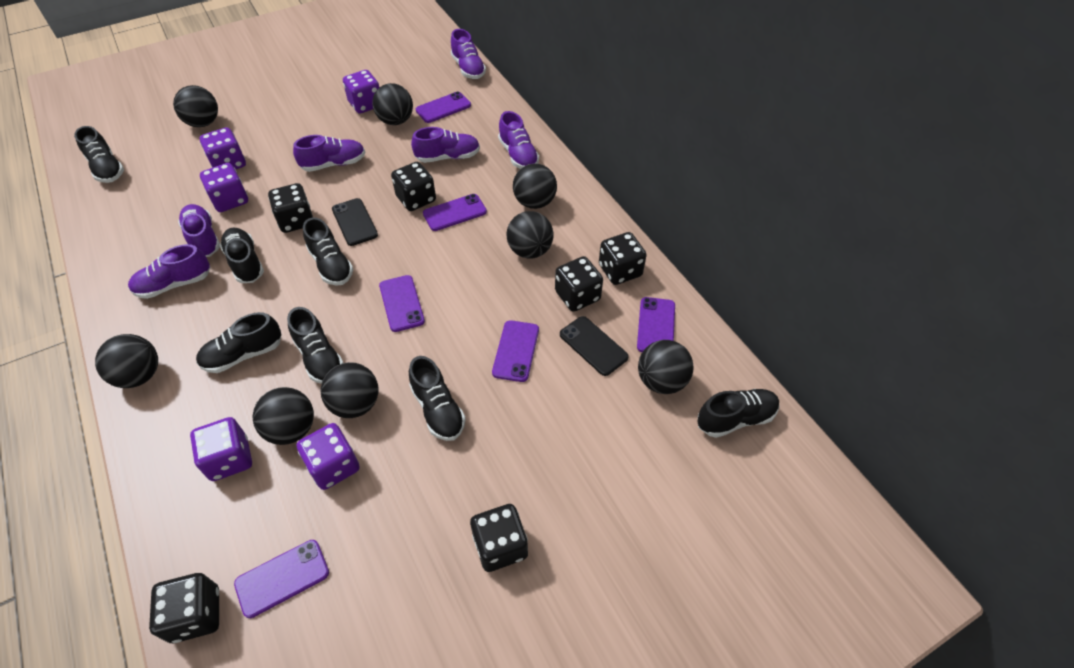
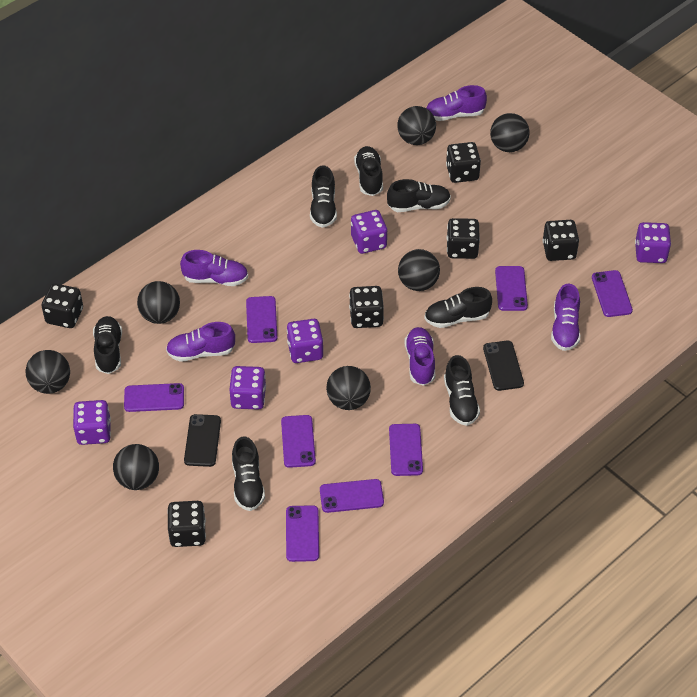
black ball: [95,334,158,388] [173,85,218,127] [253,387,314,445] [321,362,379,418] [372,83,413,125] [506,211,554,259] [513,163,557,209] [638,340,694,394] = 8 -> [25,350,70,394] [113,444,159,490] [137,281,180,324] [326,366,371,410] [397,106,436,145] [398,249,440,291] [490,113,530,152] = 7
purple phone: [234,540,329,618] [379,275,425,332] [416,92,471,123] [423,194,487,231] [492,320,539,382] [637,297,675,352] = 6 -> [124,383,184,412] [246,296,277,343] [281,415,316,468] [286,505,319,562] [320,479,384,513] [389,424,423,476] [495,266,528,311] [592,270,633,317] = 8
purple shoe: [128,244,210,299] [178,204,220,257] [293,135,365,172] [411,127,480,163] [451,29,486,79] [498,111,539,169] = 6 -> [166,322,235,362] [180,250,248,286] [404,327,435,386] [426,85,487,121] [551,284,580,351] = 5

